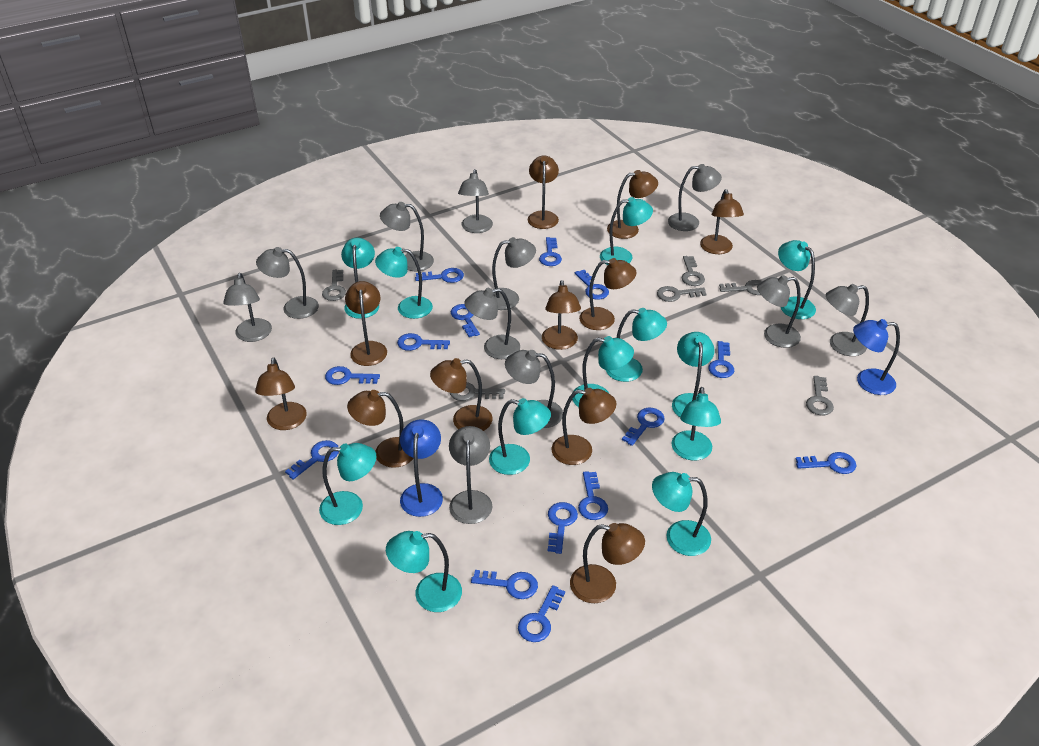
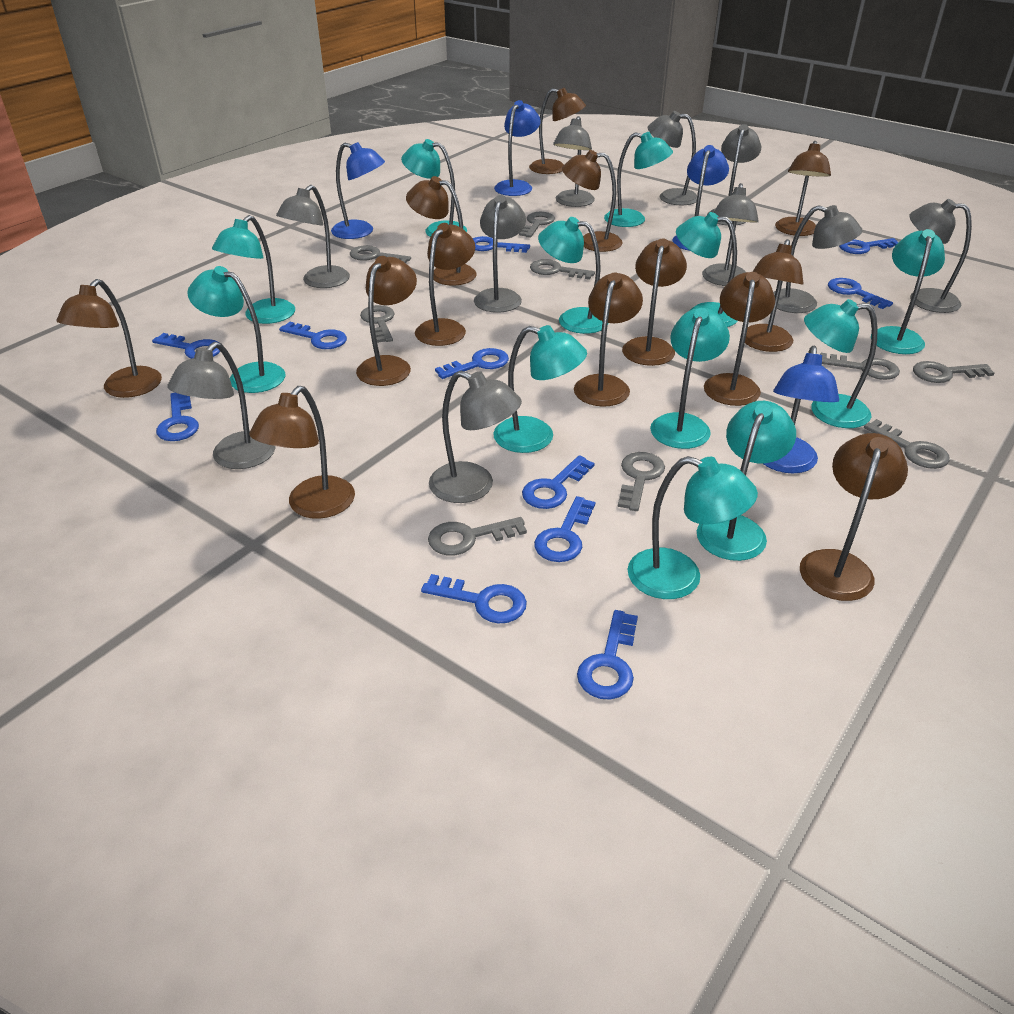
blue key: [285,440,339,480] [325,366,380,385] [397,333,450,351] [415,268,464,283] [451,304,480,337] [471,570,538,599] [518,585,565,642] [539,237,562,266] [548,502,578,554] [575,270,609,300] [578,471,608,520] [622,408,665,446] [708,341,734,378] [796,452,856,474] = 14 -> [152,333,221,359] [156,393,199,441] [279,322,347,349] [421,574,527,624] [435,348,509,379] [473,236,530,253] [522,455,595,509] [534,496,595,562] [577,610,638,700] [828,278,893,309] [839,238,898,254] = 11
blue lamp: [400,419,443,517] [853,319,900,395] = 2 -> [331,142,385,239] [494,100,541,196] [672,145,729,251] [762,346,839,473] = 4
brown lamp: [255,358,307,430] [345,281,387,366] [347,390,413,468] [430,358,493,431] [528,155,559,229] [542,280,581,350] [552,388,616,465] [570,523,645,603] [579,258,636,330] [607,170,658,239] [700,189,744,254] = 11 -> [56,279,162,398] [249,386,355,519] [356,256,417,386] [406,176,477,285] [415,223,475,346] [529,88,586,174] [562,150,623,252] [574,273,643,407] [622,238,687,366] [704,272,775,406] [745,239,803,352] [775,141,831,236] [800,433,908,601] = 13
grey key: [322,270,346,301] [450,382,505,401] [657,286,706,302] [682,256,705,286] [719,280,762,295] [806,376,834,415] = 6 -> [350,245,411,263] [360,305,395,343] [428,517,527,555] [519,212,555,238] [530,259,595,280] [618,452,665,511] [820,353,900,380] [864,419,950,469] [913,361,994,383] = 9
grey lamp: [223,273,272,342] [256,247,319,319] [380,202,434,271] [449,426,493,524] [458,169,493,233] [464,288,520,359] [492,237,536,310] [505,350,563,428] [668,164,722,231] [757,275,801,348] [826,284,869,356] = 11 -> [167,342,275,469] [276,185,350,288] [429,371,522,503] [474,195,526,313] [553,116,595,207] [648,111,697,205] [702,183,759,286] [707,124,761,226] [773,205,862,313] [910,199,972,313] = 10

